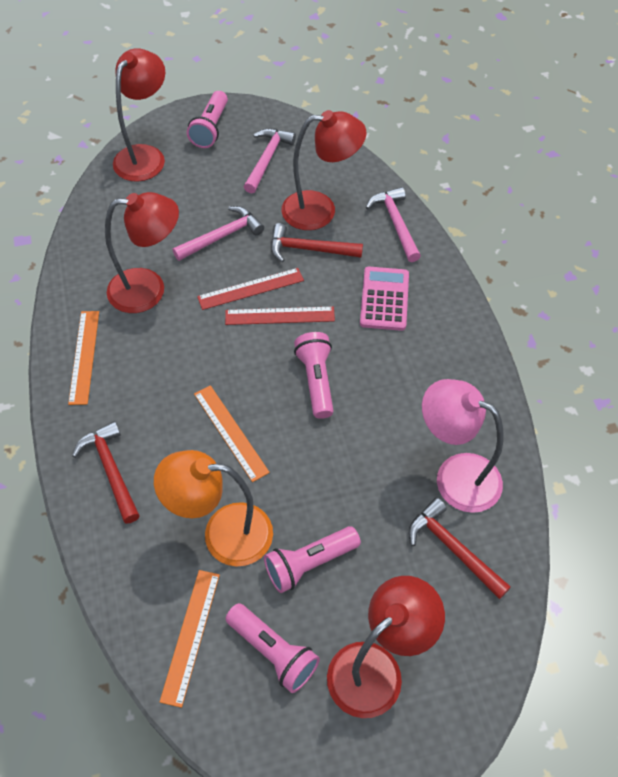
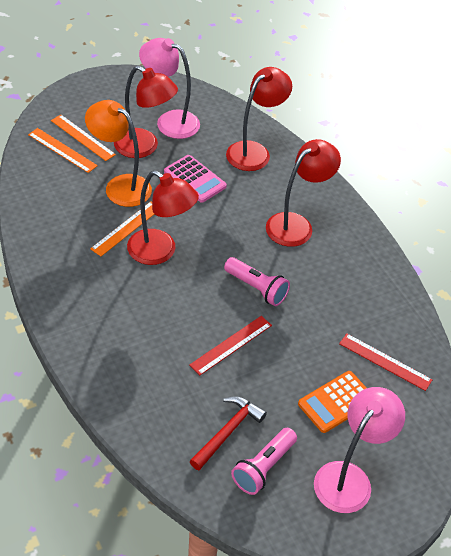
orange calculator: none = 0 -> [298,371,366,433] = 1
pink flashlight: [187,91,228,148] [225,603,320,693] [264,526,361,593] [294,332,333,419] = 4 -> [224,257,290,306] [231,428,297,495] = 2
pink hammer: [173,206,264,261] [244,129,296,193] [366,187,421,262] = 3 -> none = 0
pink lamp: [422,379,504,513] = 1 -> [139,38,200,139] [314,387,405,513] = 2
red hammer: [72,421,140,524] [271,223,363,262] [409,498,511,599] = 3 -> [190,396,267,470] = 1

